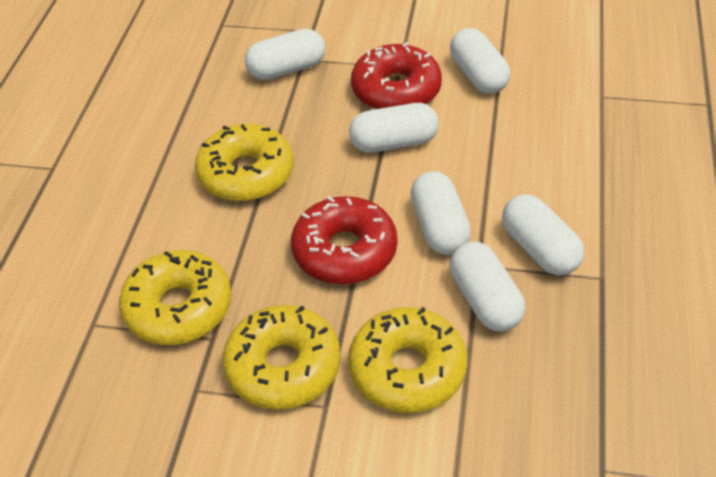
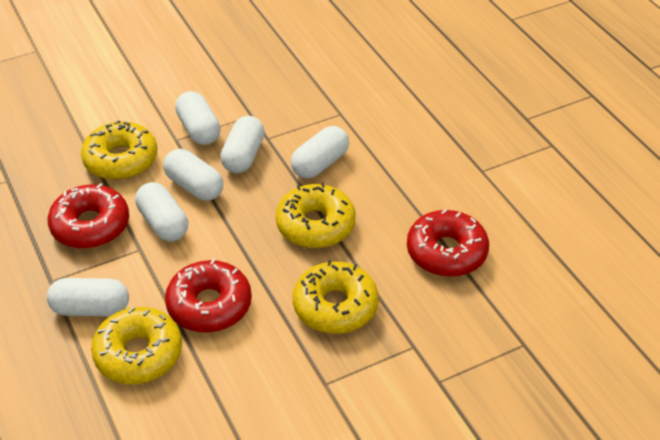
red donut: [291,196,397,285] [351,42,442,109] = 2 -> [48,183,129,249] [165,258,252,333] [407,209,489,277] = 3

